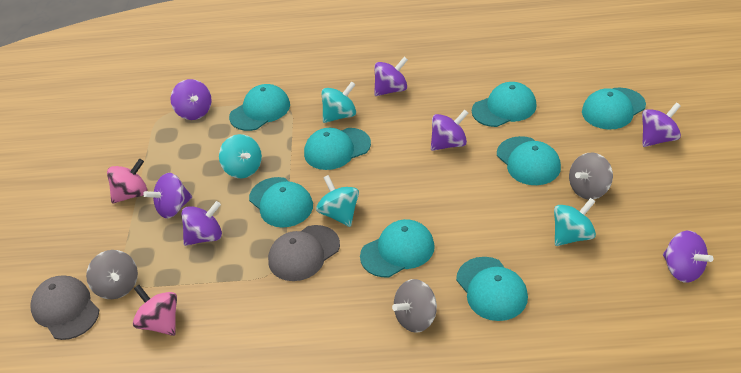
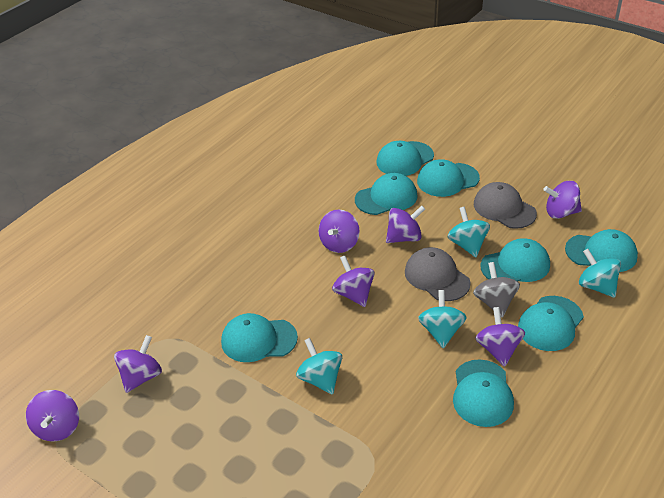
grey spinning top: [86,250,138,299] [392,279,437,333] [569,152,613,200] = 3 -> [473,262,520,318] = 1
pink spinning top: [107,159,147,204] [133,285,177,336] = 2 -> none = 0

